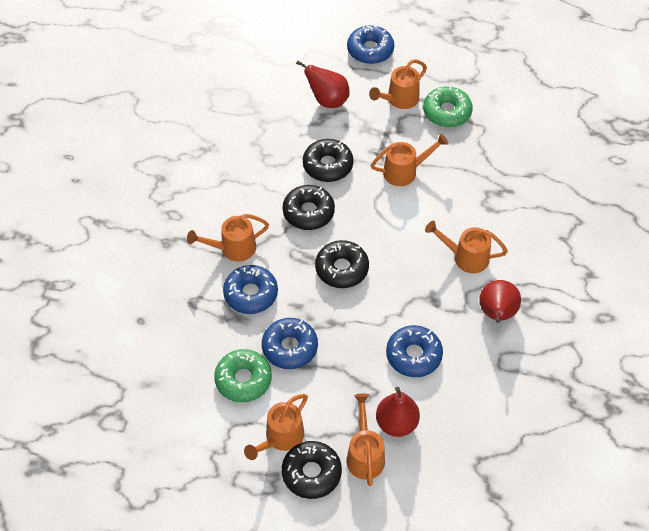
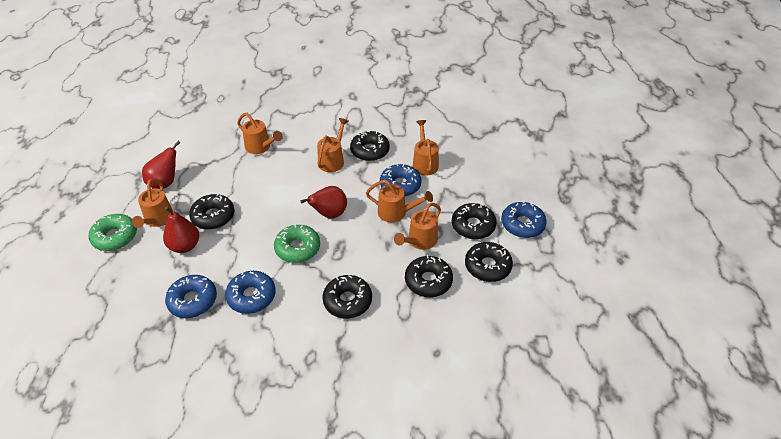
black donut: [282,441,342,499] [283,185,335,230] [303,139,353,182] [315,240,369,288] = 4 -> [189,193,235,230] [322,275,372,319] [350,131,390,161] [405,255,453,297] [452,203,497,239] [465,242,513,282] = 6

